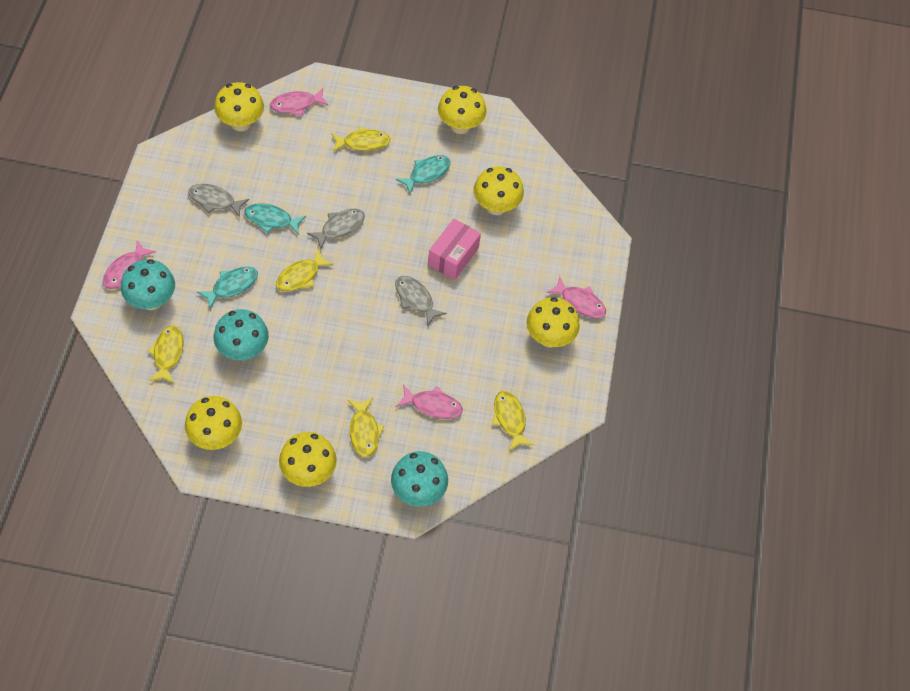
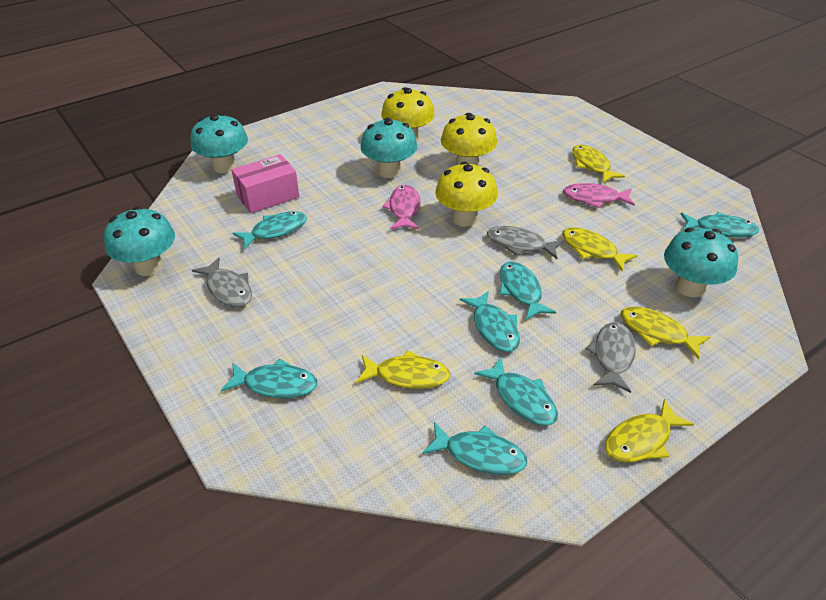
pink fish: [103,240,156,289] [270,88,329,116] [396,385,463,419] [547,276,606,318] = 4 -> [382,185,421,229] [563,183,635,208] = 2
turquoise fish: [197,267,258,309] [244,203,306,235] [396,155,450,194] = 3 -> [221,359,317,398] [233,211,307,249] [422,422,527,475] [460,291,520,352] [474,357,558,426] [499,262,556,320] [681,212,759,238] = 7
turquoise mushroom: [121,259,175,310] [214,309,269,360] [391,451,448,507] = 3 -> [104,206,175,276] [190,113,248,173] [361,117,418,178] [664,228,738,298] = 4
yellow mushroom: [185,396,242,450] [214,82,264,131] [279,432,337,487] [438,86,486,134] [473,166,524,215] [526,297,580,348] = 6 -> [381,87,435,142] [435,162,498,227] [441,113,497,166] = 3

